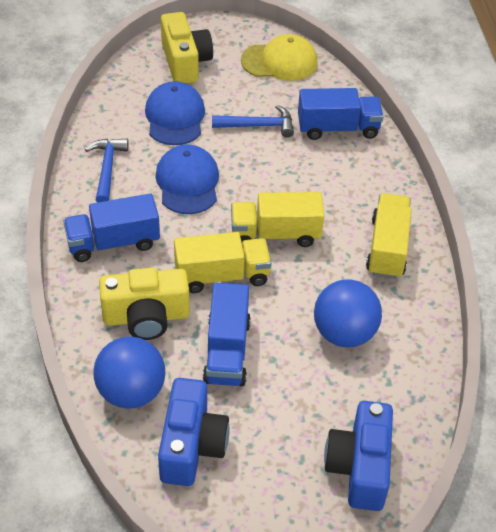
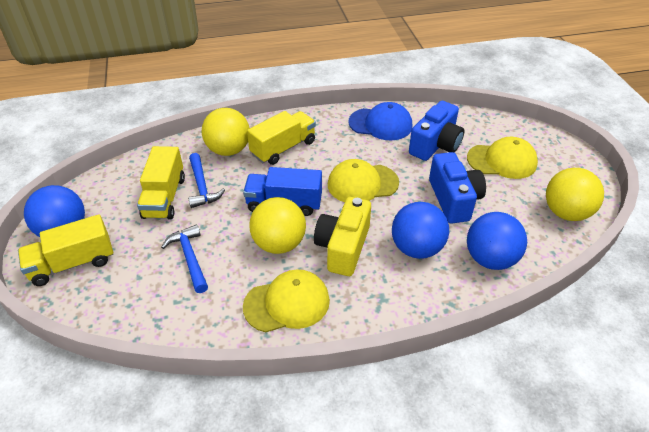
blue ball: [93,337,165,409] [314,279,382,348] = 2 -> [24,185,85,237] [392,202,449,259] [467,212,527,270] = 3
blue cap: [145,81,205,145] [156,145,219,214] = 2 -> [348,102,412,140] = 1
blue truck: [63,193,160,262] [203,283,251,386] [298,88,384,140] = 3 -> [243,167,322,216] = 1
yellow ball: none = 0 -> [202,108,250,156] [249,197,306,254] [546,168,604,221] = 3
yellow camera: [99,268,190,340] [161,12,213,84] = 2 -> [314,197,371,276] = 1
yellow cap: [241,34,318,81] = 1 -> [243,269,330,332] [328,159,399,202] [467,137,538,179] = 3

